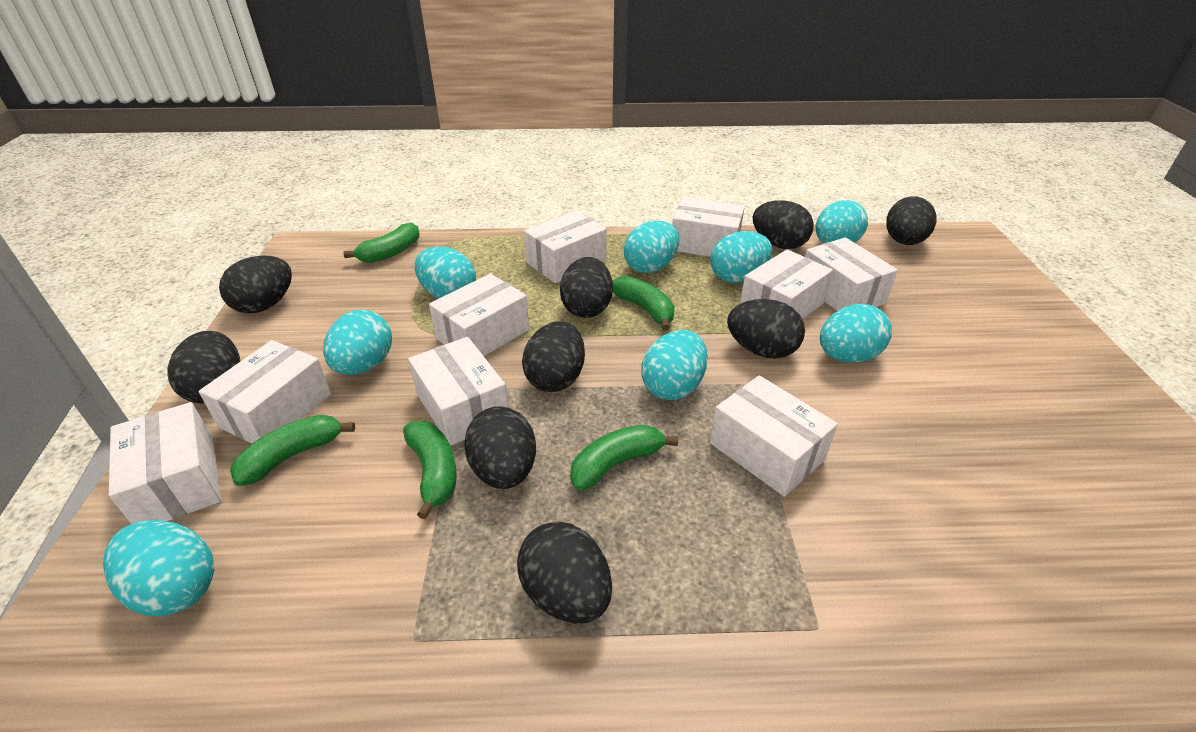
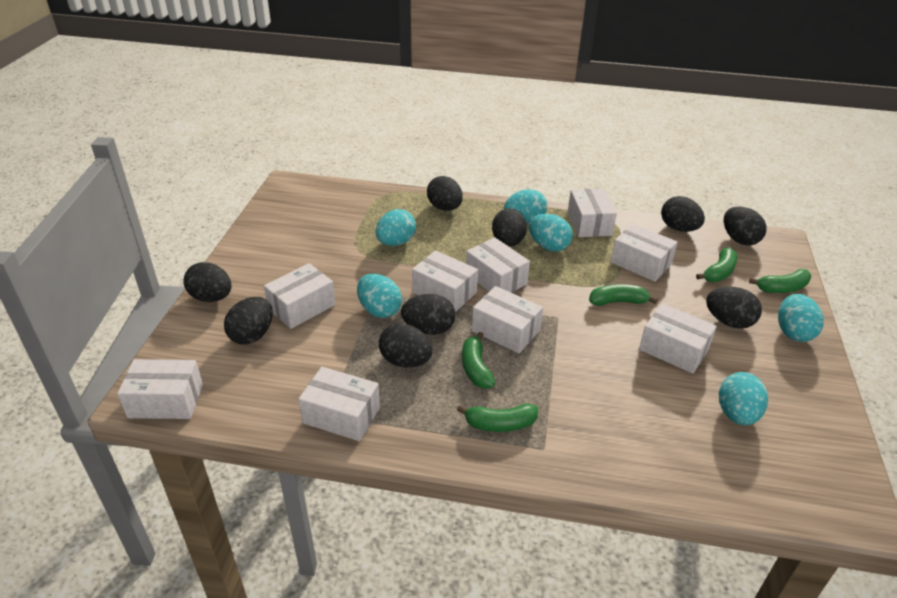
turquoise egg: [103,520,214,616] [323,310,392,375] [415,247,476,299] [624,221,679,273] [642,330,708,400] [710,231,772,283] [816,200,868,244] [820,304,892,363] = 8 -> [357,274,402,318] [376,209,416,246] [504,189,547,223] [529,214,573,252] [719,372,768,425] [778,294,824,342] = 6

